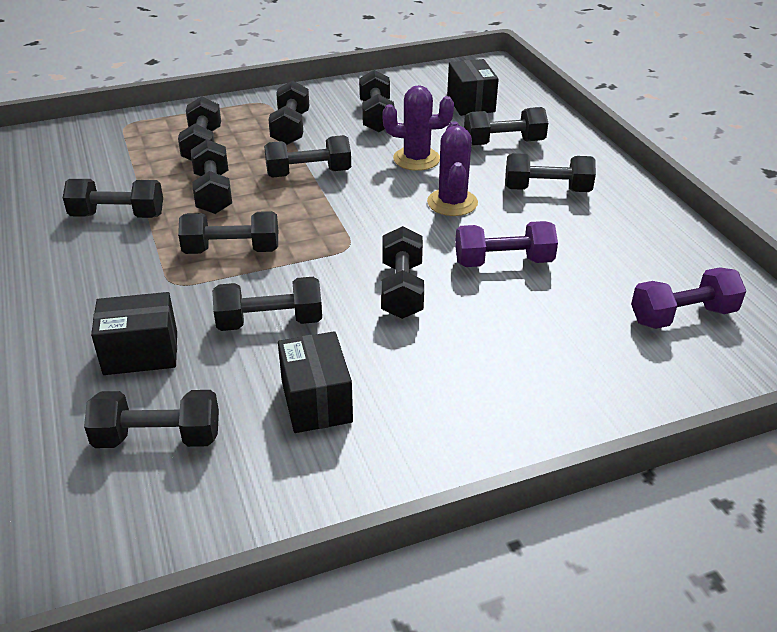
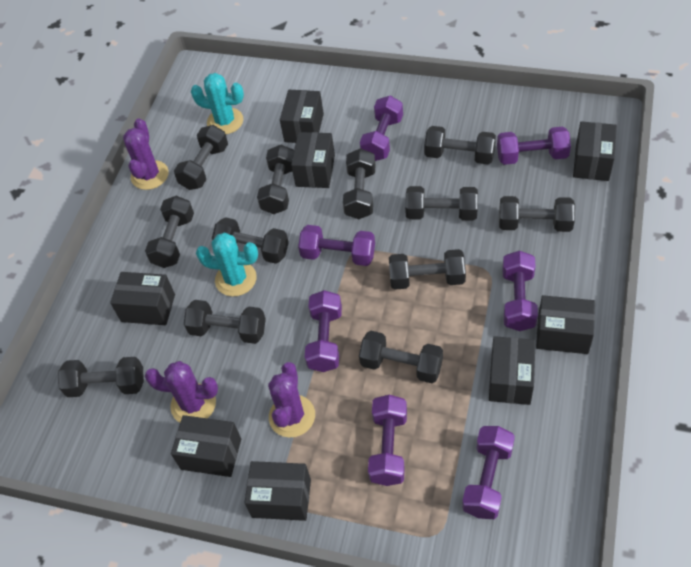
black box: [91,292,177,375] [278,331,353,433] [447,59,499,116] = 3 -> [110,272,175,325] [171,415,241,477] [244,461,311,521] [280,90,324,143] [291,132,335,188] [489,336,536,405] [536,295,595,354] [573,121,617,181] = 8
purple cactus: [383,85,454,171] [427,121,478,216] = 2 -> [123,118,169,190] [145,361,218,422] [268,362,315,438] = 3
purple dumbbell: [455,221,558,267] [631,267,746,329] = 2 -> [298,225,375,266] [305,290,342,372] [360,96,403,161] [368,395,407,486] [462,426,515,519] [497,126,571,165] [503,251,538,331] = 7
turquoise cactus: none = 0 -> [191,73,244,134] [196,233,258,296] = 2

